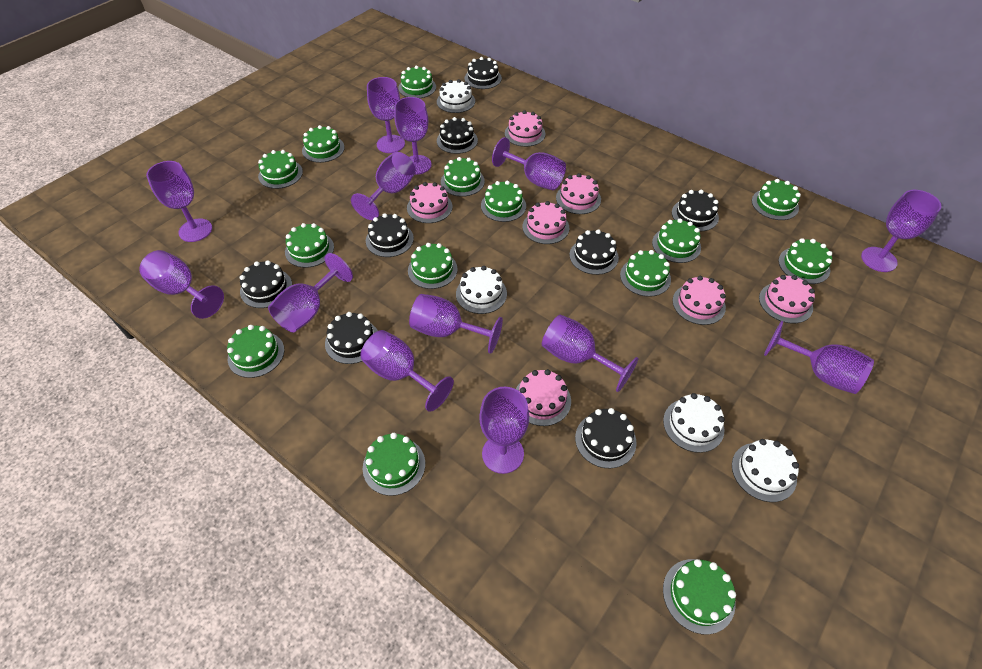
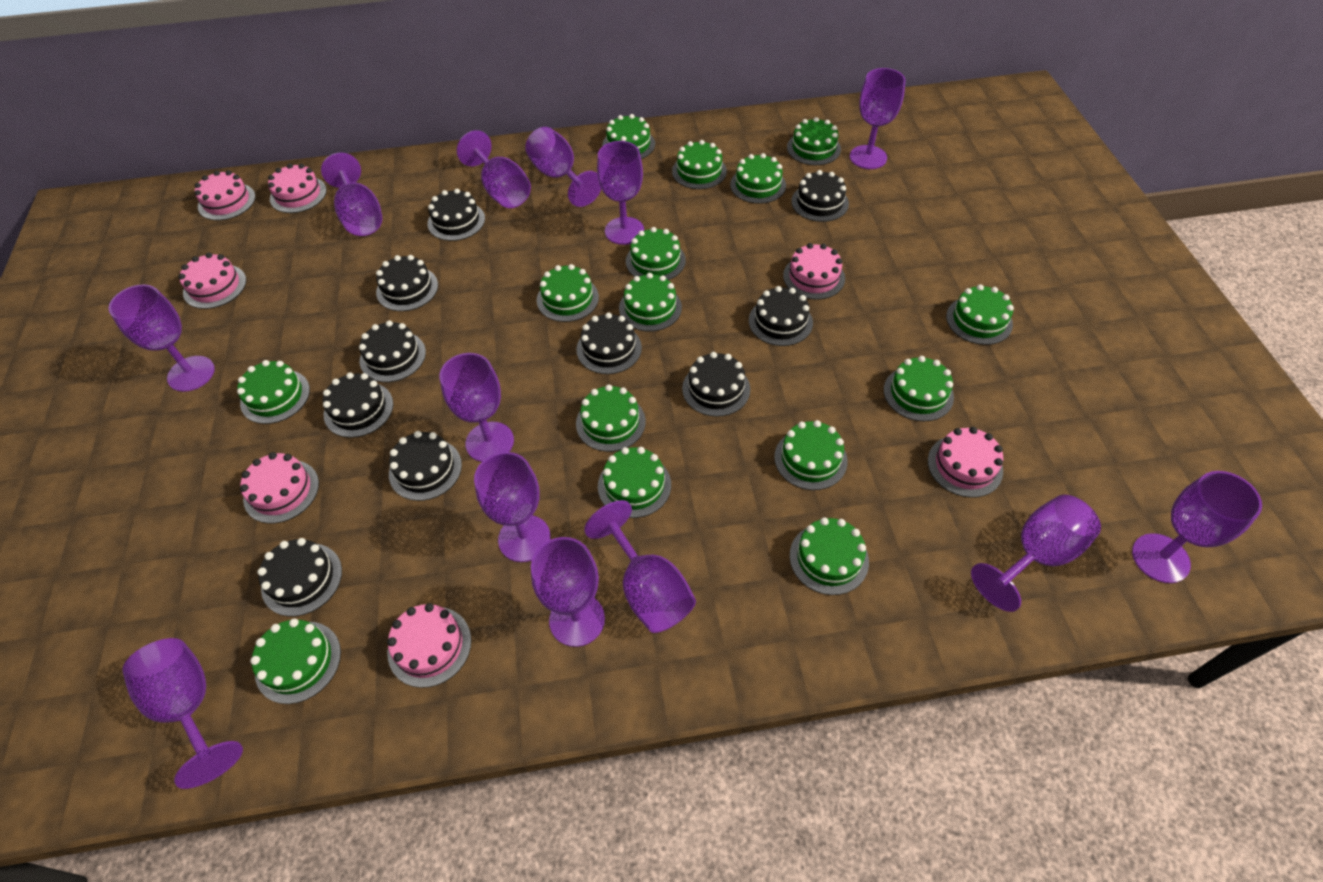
black cake: [239,260,292,308] [325,312,378,364] [366,213,414,257] [437,117,478,154] [465,57,502,89] [570,229,619,275] [575,408,637,468] [672,190,719,232] = 8 -> [257,538,342,616] [323,372,393,438] [359,321,426,382] [376,255,438,311] [389,431,462,501] [427,189,485,241] [576,313,642,374] [682,352,750,417] [749,286,813,346] [791,170,849,222] = 10
green cake: [227,325,284,378] [258,150,303,189] [285,223,334,268] [302,125,345,163] [363,433,425,496] [398,66,436,98] [408,243,458,289] [441,157,485,197] [481,181,526,222] [620,250,671,297] [652,218,701,263] [663,559,736,635] [752,179,801,220] [778,238,832,284] = 14 -> [237,360,310,424] [250,618,341,704] [537,264,599,322] [576,385,646,452] [598,447,671,518] [602,114,655,159] [619,273,682,332] [626,227,686,280] [672,140,727,189] [730,153,786,204] [774,420,848,490] [787,117,841,165] [790,517,869,595] [884,356,954,421] [946,284,1014,345] = 15
white cake: [437,79,475,113] [456,266,507,314] [663,393,725,453] [732,439,799,502] = 4 -> none = 0

